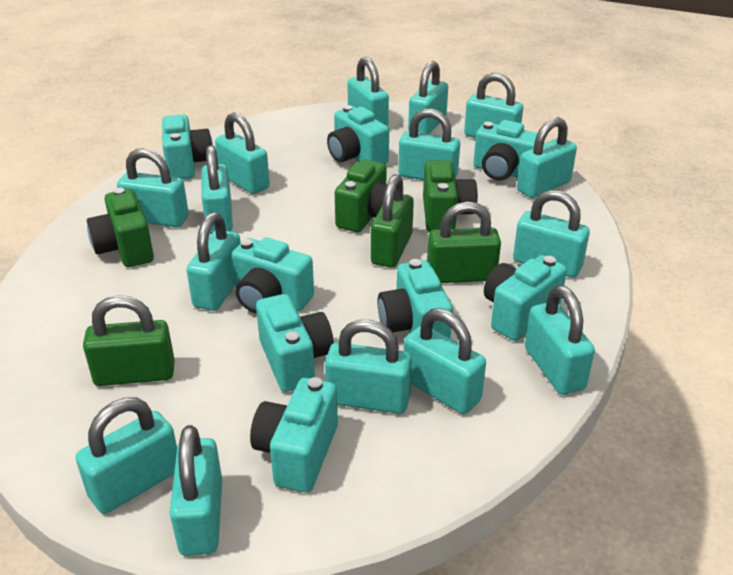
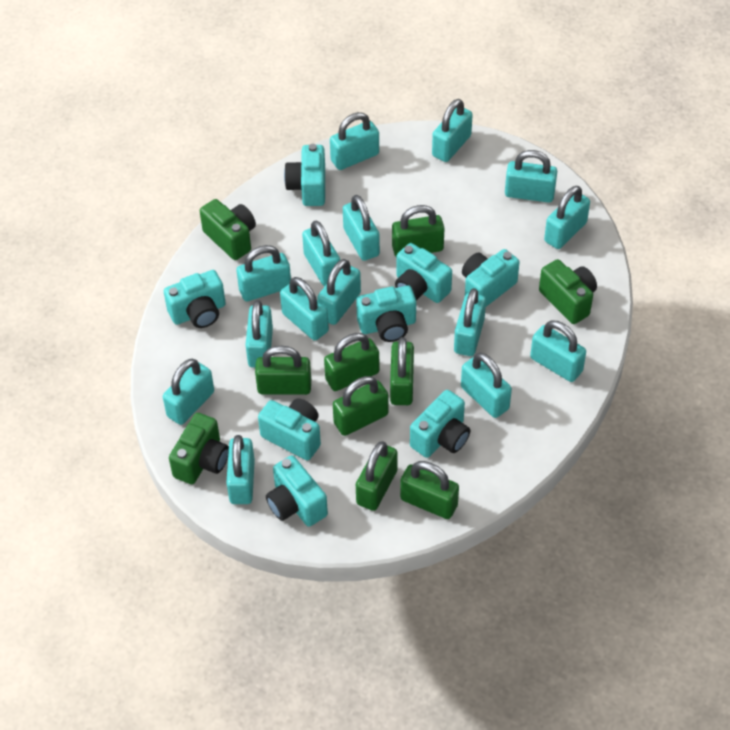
green padlock: [83,295,175,386] [371,174,414,268] [427,201,501,283] = 3 -> [255,346,311,395] [324,333,380,391] [333,376,388,436] [356,441,398,511] [390,337,414,405] [392,205,445,258] [400,461,459,519] = 7

